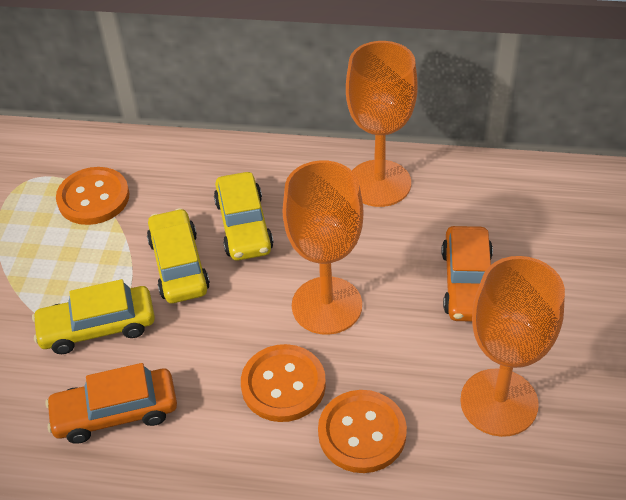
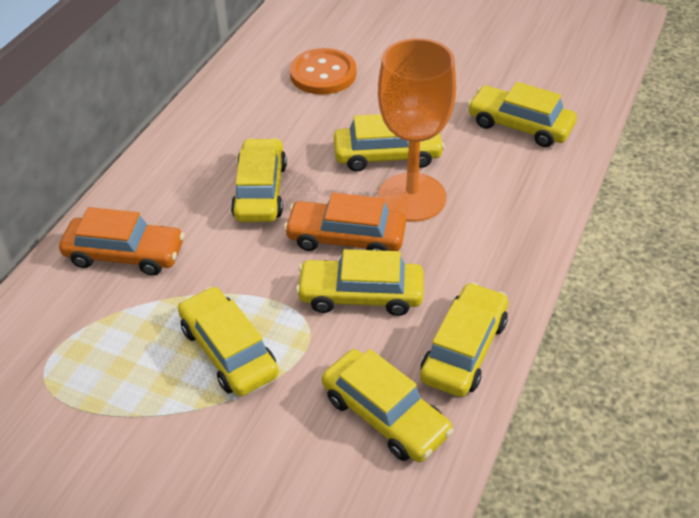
orange button: [56,167,129,225] [241,344,326,422] [318,390,407,473] = 3 -> [290,48,357,95] = 1
orange goblet: [283,160,363,335] [346,41,418,207] [460,256,565,437] = 3 -> [378,38,456,222] = 1
yellow car: [32,279,155,354] [147,208,210,303] [214,172,273,261] = 3 -> [178,286,279,396] [231,138,287,222] [296,249,424,316] [322,349,453,462] [334,114,445,172] [420,282,508,397] [467,82,577,147] = 7

